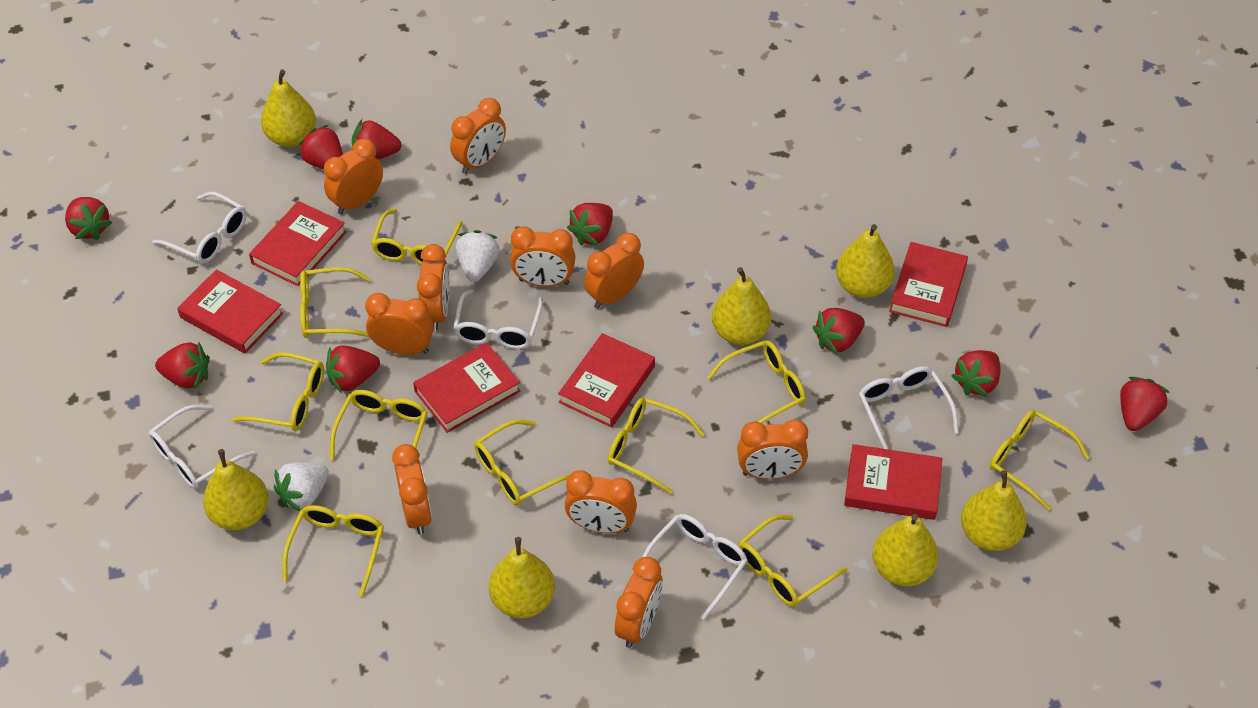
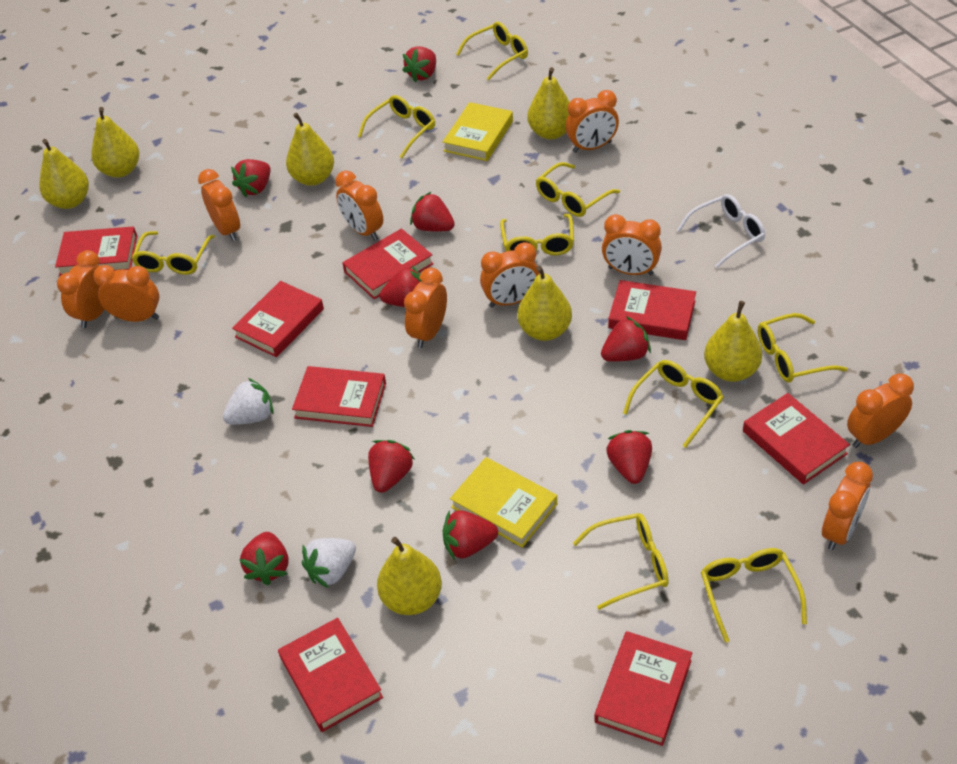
red book: [177,269,283,353] [249,201,347,286] [413,342,521,433] [558,333,655,428] [844,444,942,520] [889,242,968,327] = 6 -> [55,226,137,276] [232,281,324,357] [278,618,383,732] [292,366,386,427] [342,228,433,299] [595,631,692,746] [608,280,696,340] [743,393,850,485] = 8
white glasses: [149,405,255,489] [152,192,246,264] [453,289,543,349] [642,514,748,620] [859,366,959,449] = 5 -> [677,194,765,268] = 1
yellow book: none = 0 -> [443,102,513,161] [450,457,557,548] = 2
yellow glasses: [232,352,324,431] [282,505,384,596] [300,267,371,338] [330,390,427,460] [371,209,463,265] [474,419,570,506] [608,398,705,494] [707,340,806,423] [738,515,847,607] [990,410,1090,511] = 10 -> [131,231,215,275] [358,95,435,158] [456,22,528,80] [500,214,574,255] [536,162,620,217] [573,513,669,610] [623,360,724,448] [701,548,807,643] [758,313,847,383] = 9

